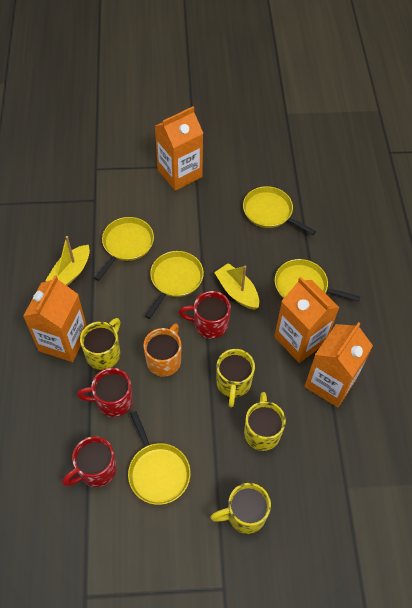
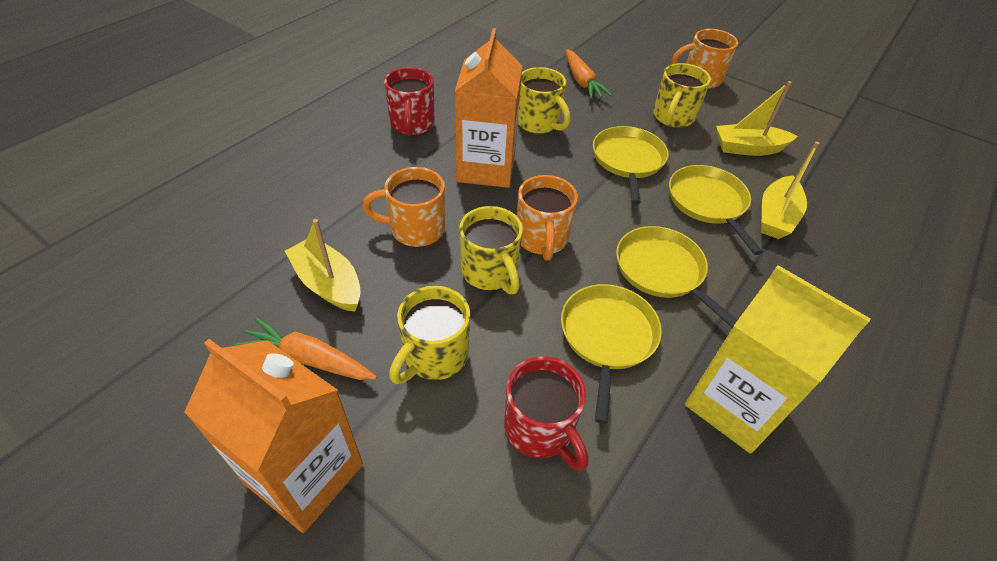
orange carrot: none = 0 -> [235,318,377,380] [566,49,612,99] = 2
orange carton: [23,275,87,362] [155,107,203,191] [274,277,340,363] [304,322,373,408] = 4 -> [184,339,363,533] [455,28,522,188] = 2
orange mug: [143,323,181,377] = 1 -> [362,167,445,247] [517,175,578,260] [672,29,738,89] = 3
red mug: [62,436,117,487] [77,368,133,417] [179,291,231,338] = 3 -> [384,67,435,135] [504,356,589,471] = 2
yellow boat: [45,236,90,286] [214,263,259,310] = 2 -> [285,219,361,312] [716,81,798,156] [761,141,820,239] = 3
yellow carton: none = 0 -> [685,265,871,454] = 1
yellow pan: [95,217,154,281] [128,411,191,505] [145,251,204,319] [243,186,316,235] [275,259,360,301] = 5 -> [561,284,662,424] [593,126,668,204] [616,226,738,328] [669,165,763,255] = 4

